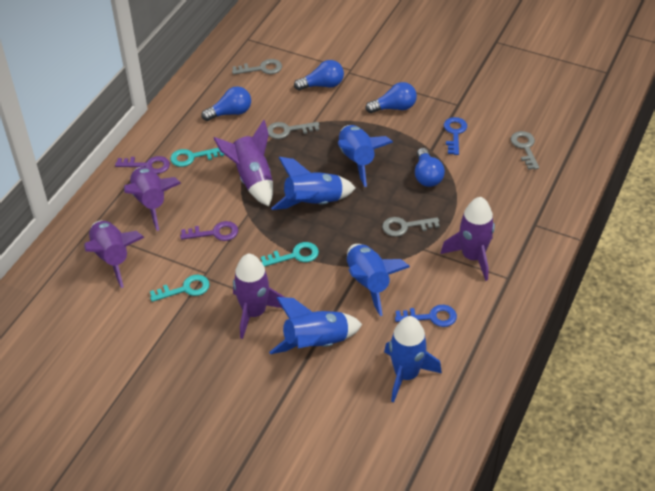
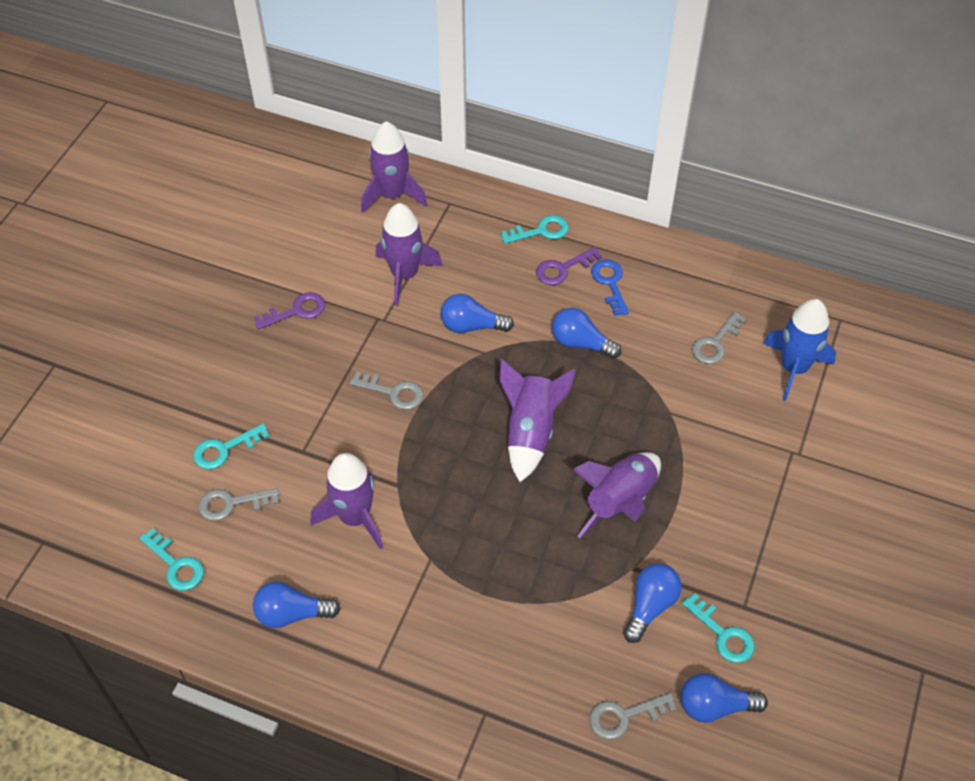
blue key: [395,305,457,327] [444,117,467,155] = 2 -> [591,259,629,316] = 1
blue light bulb: [201,86,251,121] [294,60,344,90] [365,82,417,113] [415,148,445,187] = 4 -> [253,582,340,628] [441,294,514,333] [552,308,622,359] [623,563,682,643] [681,673,768,723] = 5
blue rocket: [269,297,362,354] [271,157,355,210] [338,125,393,187] [347,244,410,316] [384,316,442,402] = 5 -> [763,299,836,401] = 1
turquoise key: [150,275,210,302] [170,148,224,167] [261,242,319,267] = 3 -> [140,528,204,590] [193,423,270,469] [501,215,569,244] [682,593,755,663] = 4

